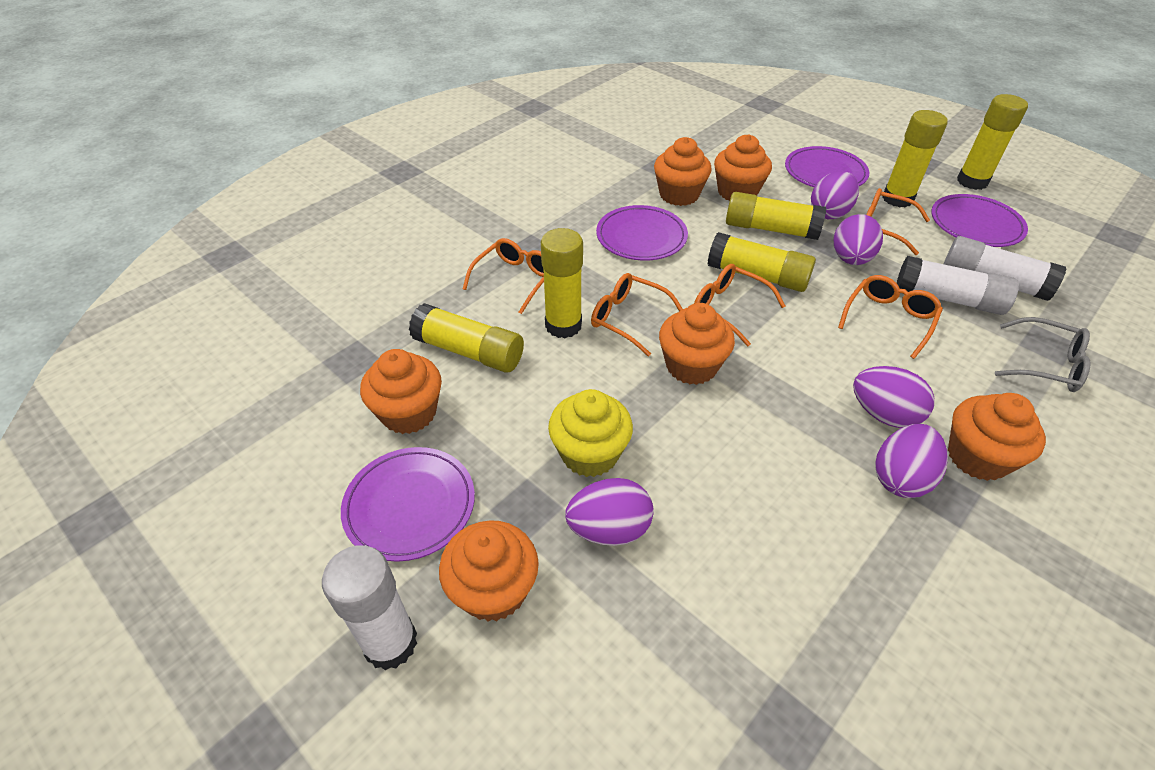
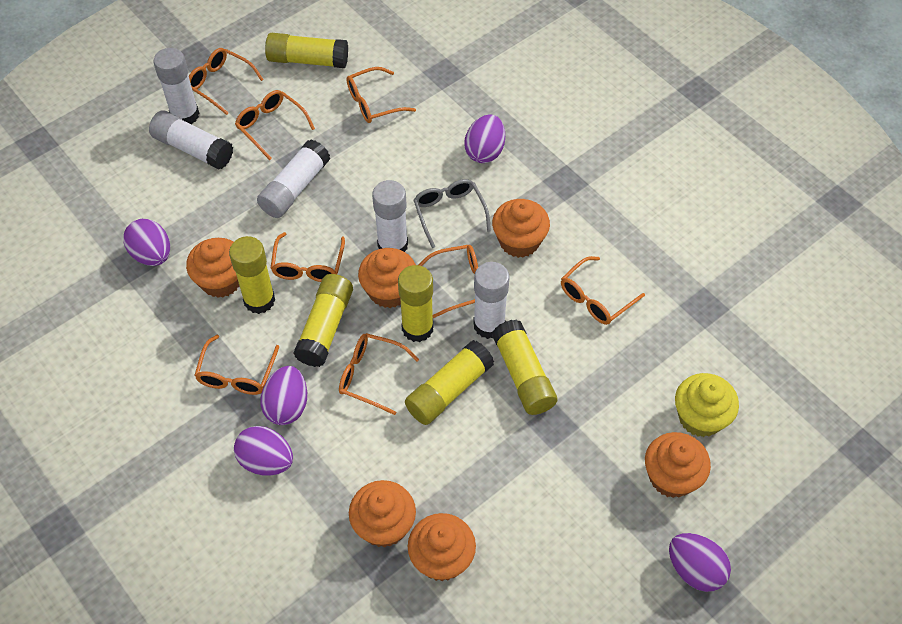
orange glasses: [463,238,544,314] [591,273,683,357] [694,264,785,346] [838,275,943,359] [866,188,930,255] = 5 -> [189,48,264,115] [194,335,279,395] [235,90,315,160] [271,232,345,282] [339,333,419,415] [346,67,416,123] [419,245,478,318] [561,256,645,325] = 8
purple plate: [341,447,475,562] [596,205,688,261] [785,146,869,187] [931,194,1028,247] = 4 -> none = 0
white glue stick: [322,545,417,670] [897,256,1019,315] [944,236,1067,301] = 3 -> [149,111,233,169] [153,48,199,124] [257,140,330,218] [372,180,408,252] [473,262,510,339] = 5

